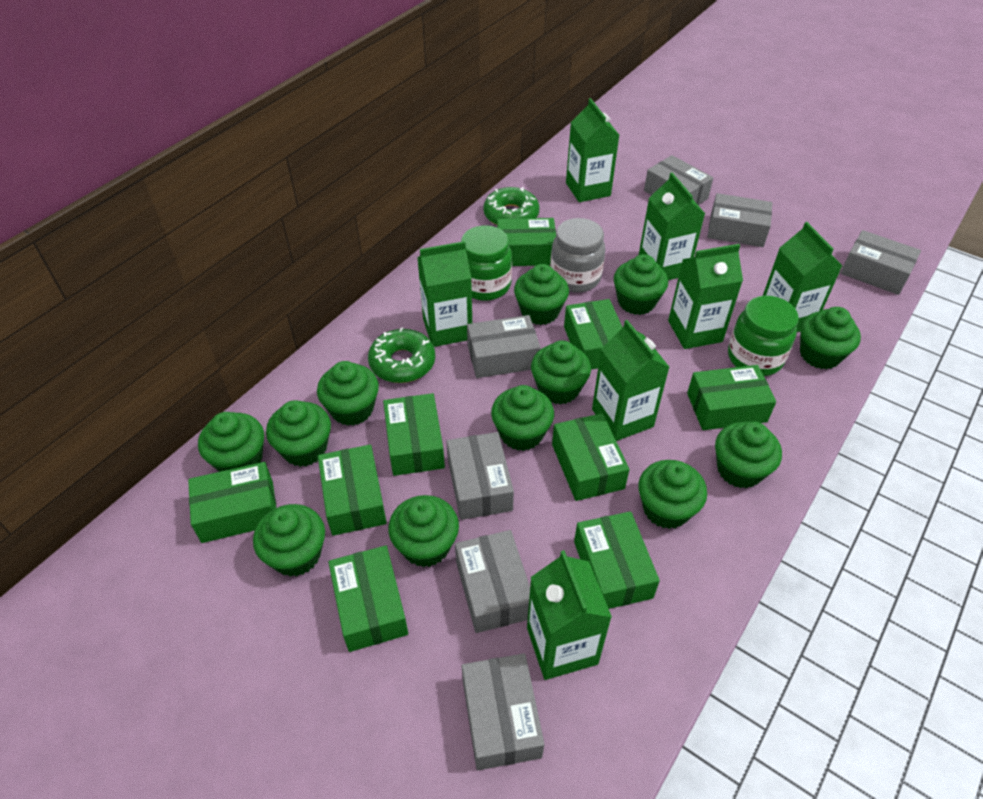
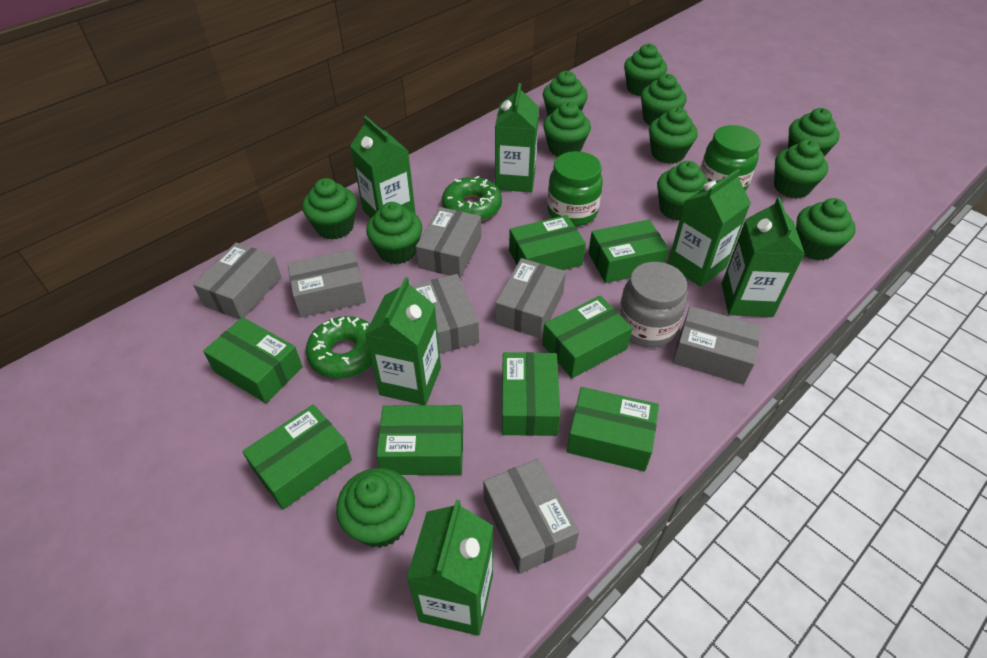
green box: [188,462,276,543] [318,445,387,536] [329,545,408,652] [383,393,445,476] [497,218,556,266] [552,413,630,501] [564,299,623,370] [574,511,660,609] [687,365,776,430] = 9 -> [203,317,303,403] [242,404,352,510] [376,405,463,475] [502,352,561,436] [509,215,586,270] [542,296,633,378] [567,387,659,471] [588,220,669,283] = 8
green carton: [417,241,472,347] [527,550,612,680] [566,98,619,202] [592,320,669,441] [639,173,705,280] [668,244,743,349] [763,222,842,332] = 7 -> [350,116,416,218] [365,277,441,405] [406,500,493,636] [495,83,539,192] [668,169,751,287] [722,197,805,317] = 6

